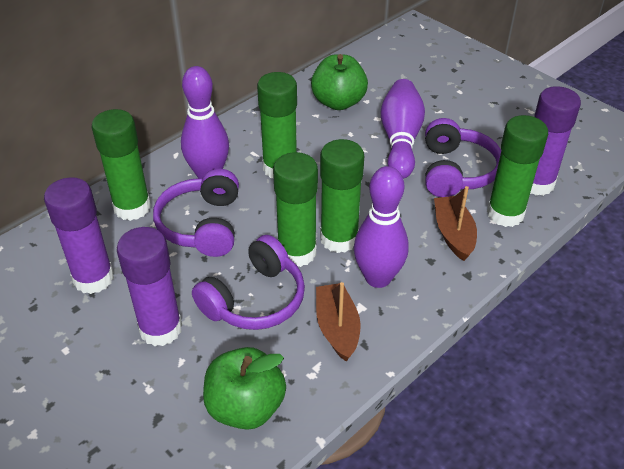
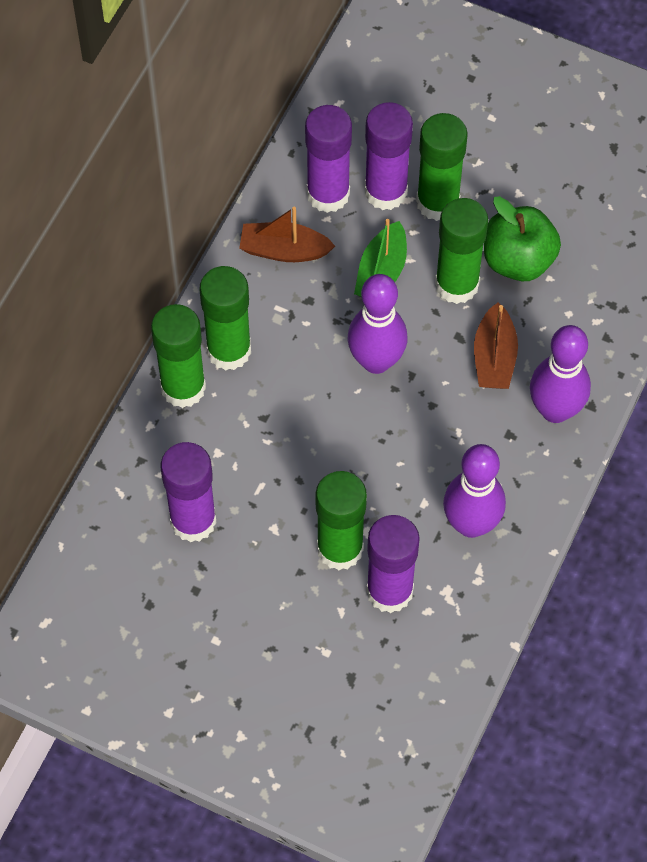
green apple: [203,347,286,430] [311,54,368,110] = 2 -> [484,196,561,281] = 1
green boat: none = 0 -> [354,219,407,297] = 1
purple glue stick: [44,177,114,294] [117,227,182,346] [530,86,581,196] = 3 -> [161,442,217,542] [305,105,352,213] [365,102,413,210] [366,515,420,613] = 4
purple headphones: [153,169,239,257] [192,235,305,330] [425,118,501,197] = 3 -> none = 0

